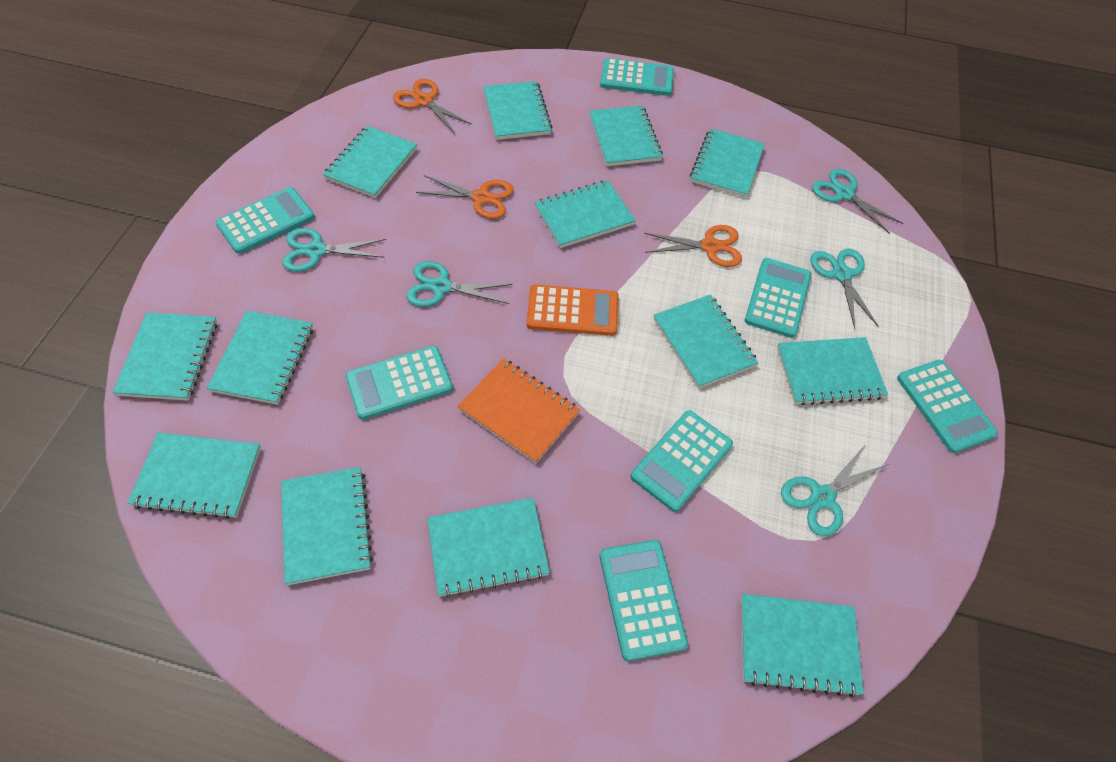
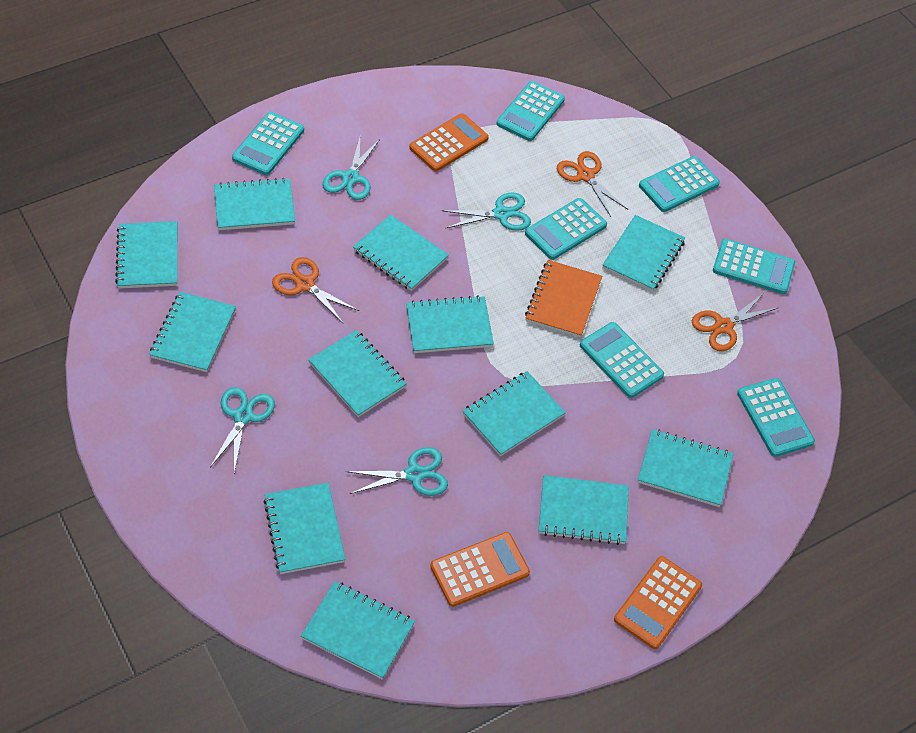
orange calculator: [526,284,619,336] = 1 -> [409,113,489,171] [430,532,530,607] [614,556,702,649] = 3
turquoise notebook: [113,312,217,401] [127,433,261,519] [207,311,313,405] [281,467,373,585] [323,126,417,198] [427,498,550,598] [483,81,552,140] [535,180,636,248] [589,105,663,166] [653,294,759,389] [690,128,765,198] [741,594,864,698] [777,337,888,406] = 13 -> [115,221,177,289] [149,292,236,372] [214,178,295,230] [263,483,345,574] [301,581,415,679] [308,330,407,417] [353,215,449,291] [406,295,494,353] [463,371,566,456] [539,475,629,545] [602,215,685,292] [638,429,733,507] = 12
turquoise scissors: [282,228,386,272] [406,261,513,307] [781,445,888,536] [811,248,879,329] [812,169,903,234] = 5 -> [210,387,275,473] [323,137,380,200] [346,447,448,496] [441,192,531,231] = 4

